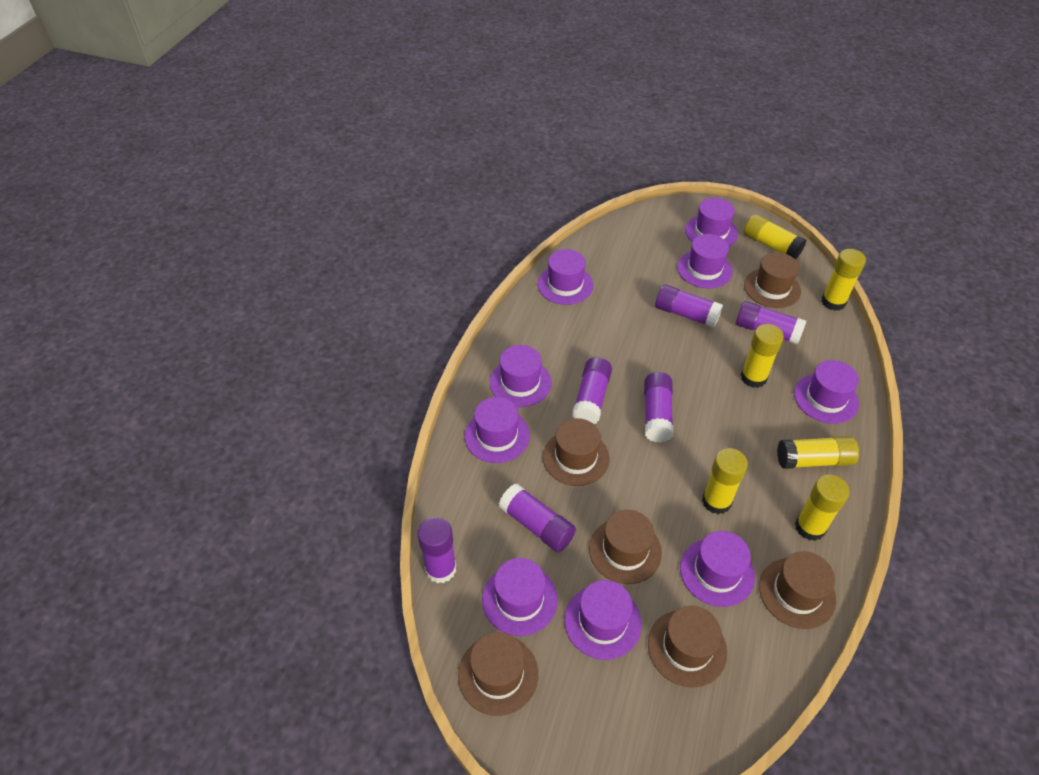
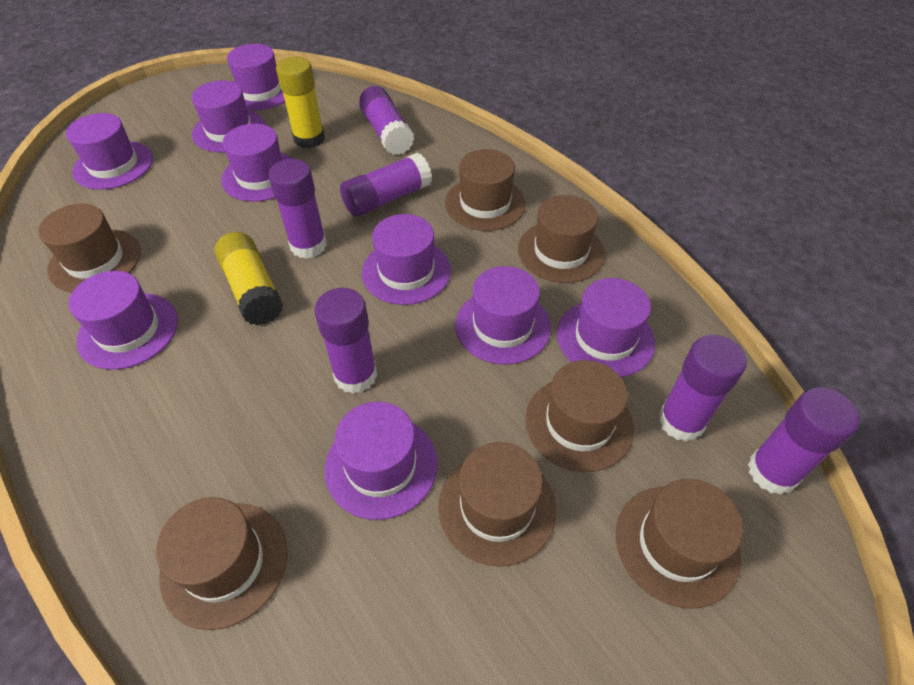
brown hat: [458,632,538,716] [543,418,609,486] [589,510,662,584] [648,606,727,688] [744,252,801,308] [759,551,836,629] = 6 -> [38,204,141,293] [156,497,288,630] [438,442,556,567] [445,149,526,231] [518,195,605,283] [525,360,634,472] [616,479,743,609] = 7
yellow glue stick: [702,448,748,514] [740,324,784,388] [744,214,806,259] [777,436,859,469] [795,474,850,541] [821,249,866,311] = 6 -> [215,232,283,326] [276,57,325,149] = 2

